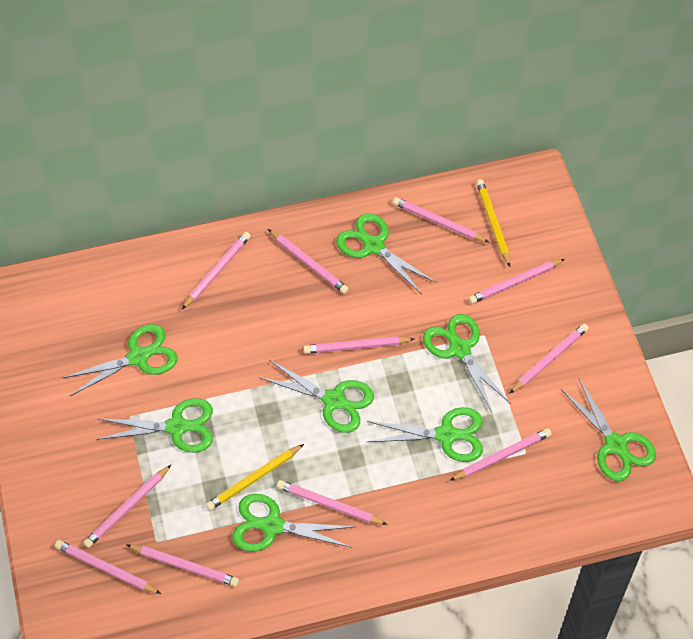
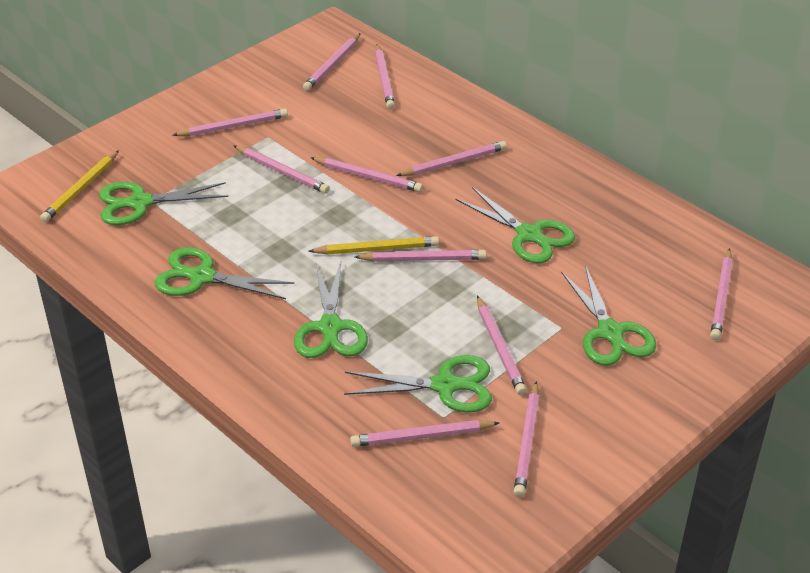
green scissors: [62,324,178,396] [97,398,213,453] [232,494,355,552] [259,360,374,433] [336,213,436,294] [367,407,483,462] [423,314,511,412] [561,379,656,481] = 8 -> [99,182,228,225] [155,247,294,299] [294,262,368,358] [344,355,492,413] [455,187,575,263] [561,265,656,366] = 6

